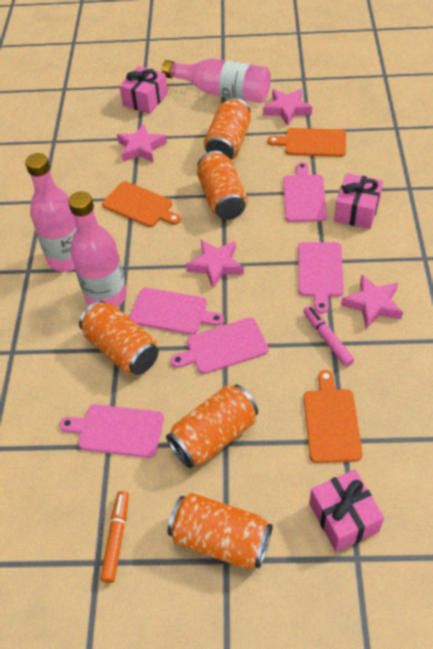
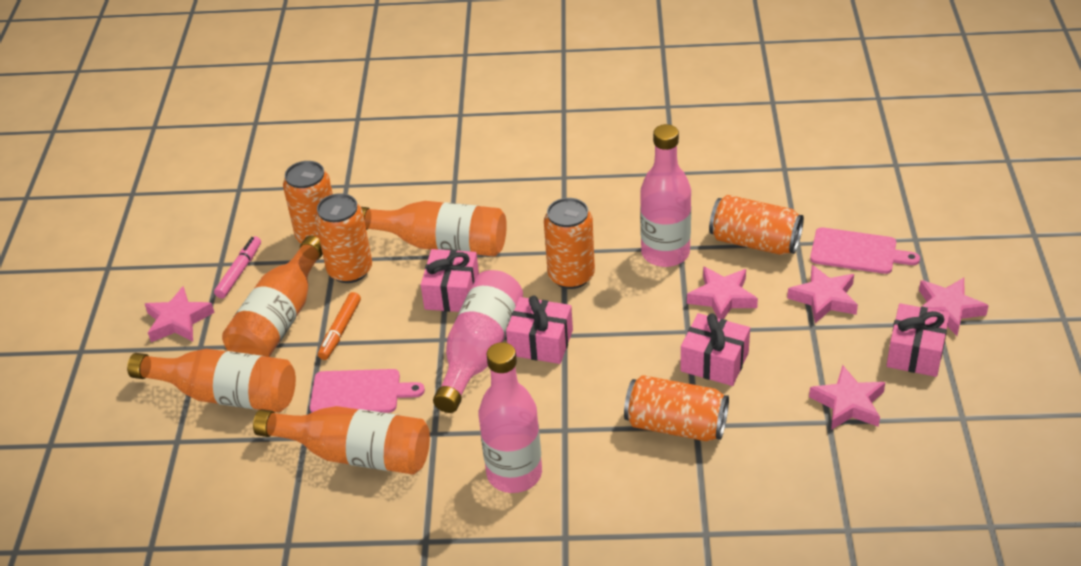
orange bottle: none = 0 -> [127,349,296,412] [222,236,323,357] [253,406,430,474] [361,201,507,256] = 4
orange cutting board: [102,181,181,227] [268,128,346,157] [303,370,362,463] = 3 -> none = 0
pink cutting board: [60,404,164,458] [129,288,224,335] [170,318,268,374] [283,162,327,222] [298,242,344,314] = 5 -> [310,369,425,413] [810,227,920,274] = 2
pink gift: [119,66,168,114] [309,469,384,552] [334,173,383,229] = 3 -> [421,249,479,312] [506,295,573,364] [680,313,750,386] [886,303,950,377] = 4
pink star: [117,123,167,163] [186,240,244,288] [263,89,312,126] [341,274,403,329] = 4 -> [145,286,215,342] [687,266,758,319] [787,265,858,323] [809,365,885,430] [919,278,989,336] = 5

